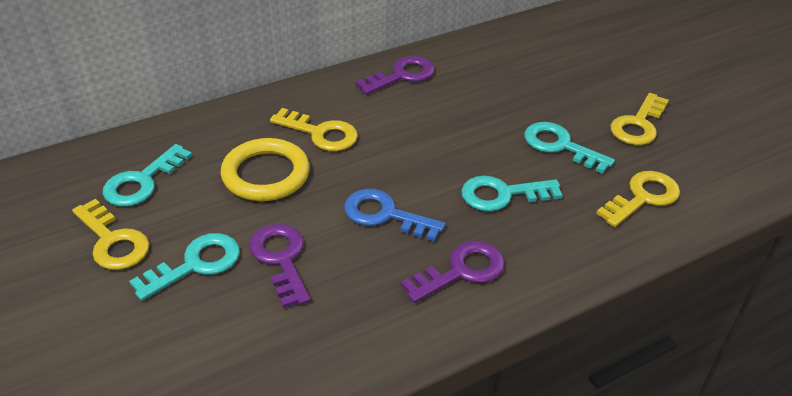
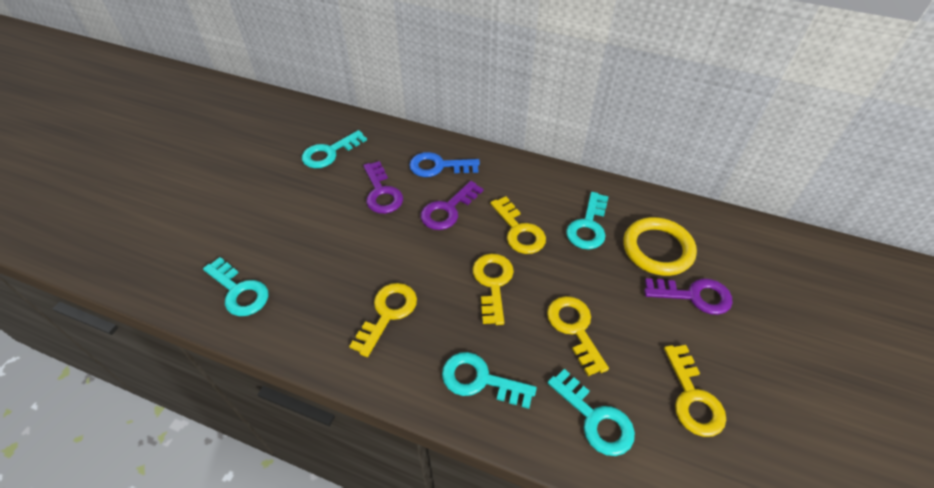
turquoise key: [102,144,192,206] [129,233,240,301] [461,176,563,212] [524,122,615,174] = 4 -> [203,257,268,316] [302,130,367,168] [442,352,537,409] [548,369,635,456] [566,192,609,249] = 5
yellow key: [72,199,149,270] [270,108,358,151] [596,171,680,227] [611,93,669,145] = 4 -> [349,283,417,357] [472,254,514,325] [490,197,546,254] [547,296,609,376] [664,345,726,437] = 5

